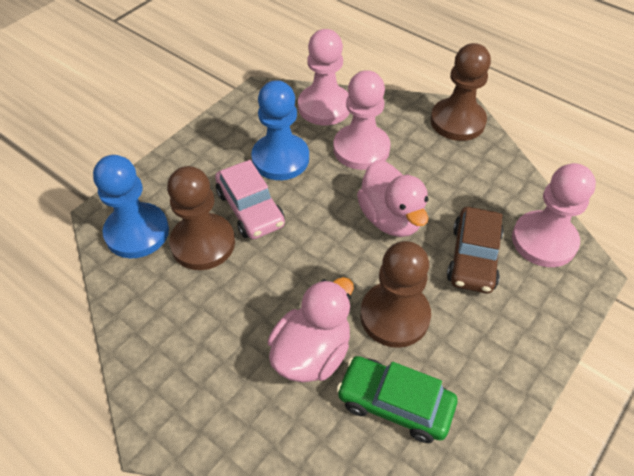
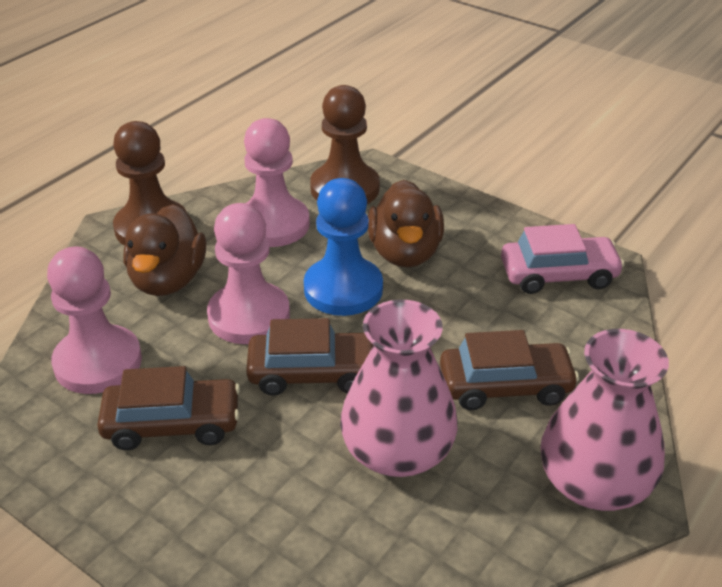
blue pawn: [93,155,169,258] [251,80,309,180] = 2 -> [304,178,383,316] = 1
brown car: [447,207,503,293] = 1 -> [97,366,240,450] [246,318,374,396] [440,330,579,410] = 3
brown duck: none = 0 -> [124,204,206,296] [368,180,444,267] = 2
brown pawn: [167,166,235,270] [360,241,431,348] [430,43,491,141] = 3 -> [113,121,187,246] [310,85,380,204] = 2
green car: [336,356,457,443] = 1 -> none = 0
pink duck: [268,277,354,383] [357,160,428,237] = 2 -> none = 0
pink vase: none = 0 -> [340,299,458,477] [541,329,669,511] = 2

